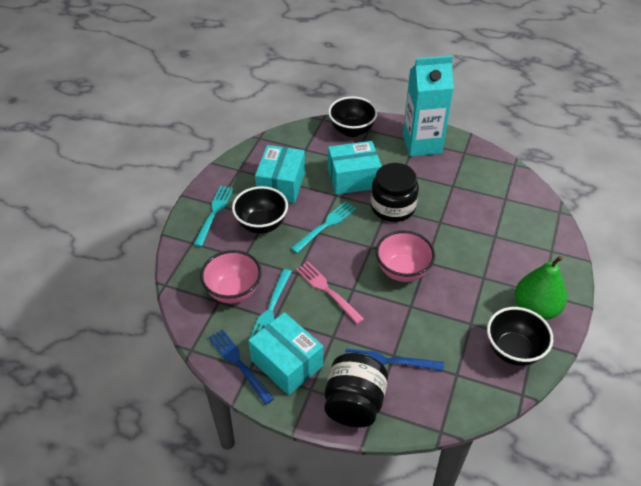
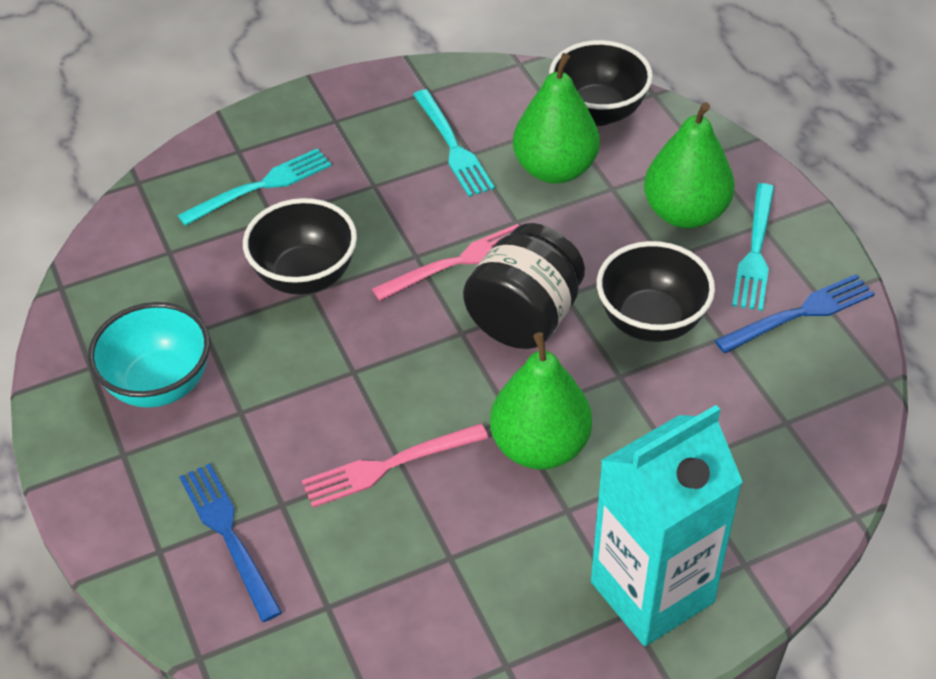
black jar: [324,353,388,427] [371,163,419,222] = 2 -> [463,223,585,349] = 1
green pear: [515,256,567,320] = 1 -> [490,332,592,470] [513,53,600,184] [644,102,735,229] = 3
pink bowl: [200,250,262,303] [376,230,435,282] = 2 -> none = 0
pink fork: [296,262,364,324] = 1 -> [302,423,488,508] [372,224,519,301] = 2
turquoise bowl: none = 0 -> [88,302,210,408] = 1
turquoise box: [248,312,323,395] [255,145,305,203] [328,141,382,195] = 3 -> none = 0

